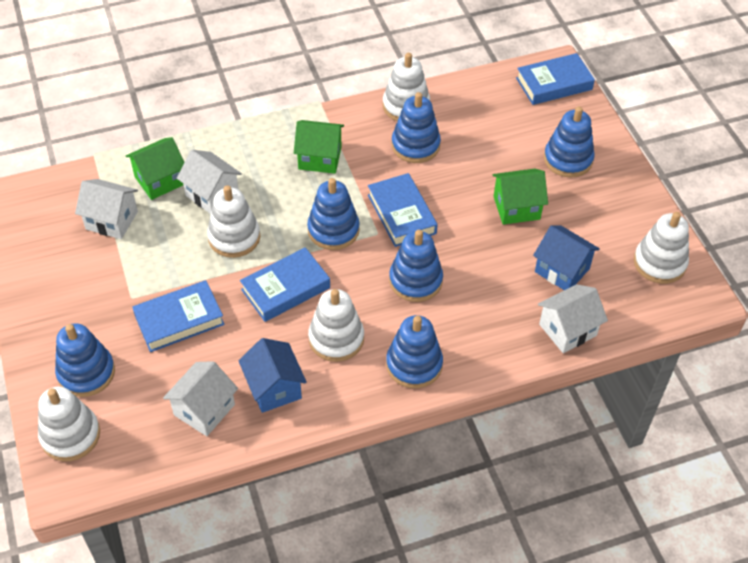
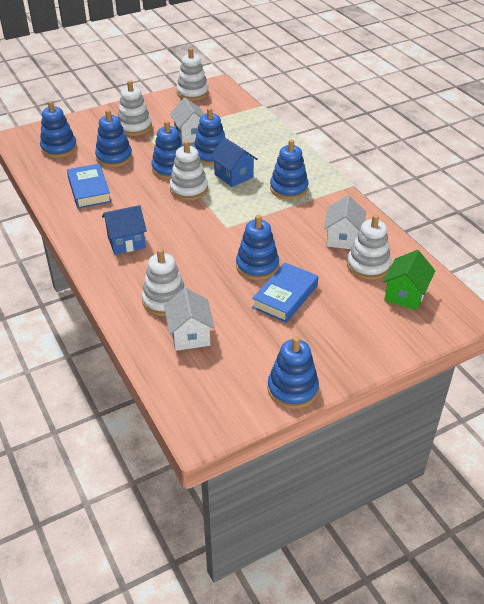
blue book: [132,280,225,352] [240,247,330,322] [368,173,438,247] [516,53,595,105] = 4 -> [67,164,111,209] [252,262,318,323] = 2
blue stacking toy: [55,323,115,397] [307,178,360,250] [386,315,443,388] [389,230,443,302] [392,92,441,163] [544,107,595,178] = 6 -> [40,101,77,158] [95,110,132,167] [152,121,183,179] [194,108,226,165] [236,215,279,280] [267,336,319,409] [270,140,308,200] = 7
green house: [126,137,184,200] [294,120,344,174] [493,169,548,225] = 3 -> [383,250,435,310] = 1
white house: [75,179,138,239] [163,361,238,436] [177,150,242,214] [538,284,608,353] = 4 -> [164,288,215,351] [170,98,204,144] [324,195,366,249] = 3

